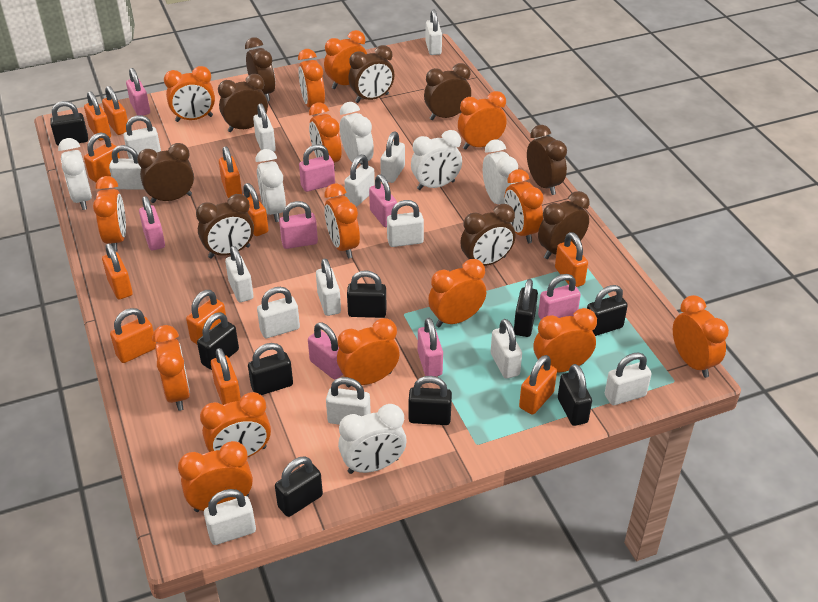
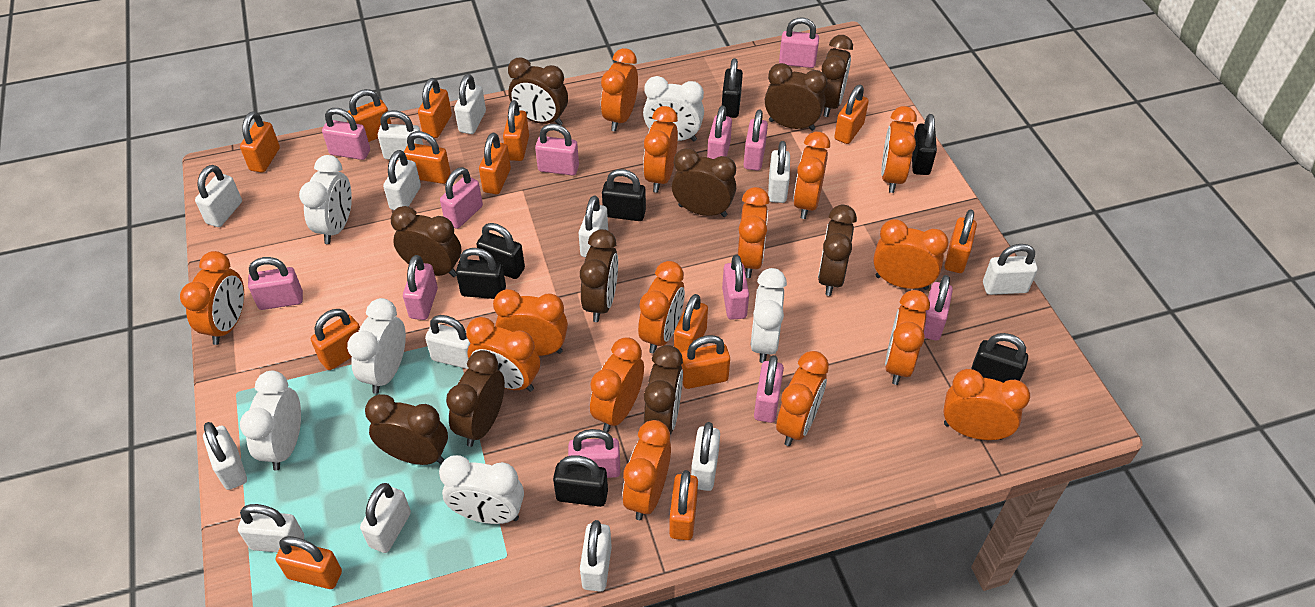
black padlock: [50,101,88,146] [197,312,239,370] [248,343,293,395] [275,457,323,517] [347,270,387,318] [409,376,452,425] [514,279,538,337] [558,364,592,426] [587,285,628,336] = 9 -> [456,248,506,299] [476,223,525,279] [553,455,608,507] [602,169,646,221] [722,58,743,118] [912,114,937,175] [971,333,1028,383] = 7
brown clock: [137,143,194,203] [196,194,254,259] [218,74,268,132] [245,37,275,101] [349,45,394,103] [424,63,471,120] [460,204,515,266] [527,125,567,195] [538,191,590,259] = 9 -> [365,394,448,465] [391,206,461,277] [446,350,505,447] [508,57,568,125] [580,229,618,322] [644,345,683,434] [671,148,736,217] [765,63,827,131] [818,205,857,296] [822,35,853,117] = 10
orange padlock: [84,91,111,141] [84,133,120,183] [102,86,128,135] [102,243,133,299] [110,308,156,363] [186,290,226,344] [211,348,241,405] [219,146,242,198] [243,183,269,236] [519,355,557,415] [555,232,588,287] = 11 -> [240,111,280,173] [276,536,342,589] [311,309,360,370] [347,89,391,142] [404,131,451,184] [418,78,452,138] [479,133,511,194] [503,100,529,161] [669,470,698,540] [674,294,708,353] [681,335,730,389] [834,85,869,144] [945,209,977,273] = 13
pink padlock: [126,68,150,116] [139,196,165,250] [279,201,318,249] [299,144,335,192] [308,322,343,379] [369,174,397,227] [418,318,443,377] [538,274,581,319] = 8 -> [248,257,303,310] [322,108,370,160] [403,255,438,320] [440,167,483,229] [535,124,579,176] [568,429,620,478] [707,106,732,159] [722,255,749,320] [744,110,768,171] [754,355,784,423] [779,17,819,68] [924,275,953,341] = 12
white padlock: [109,145,144,190] [123,115,161,159] [204,489,256,545] [225,246,254,302] [253,104,276,152] [257,287,300,338] [316,259,341,316] [326,377,371,425] [345,155,375,206] [380,132,405,183] [387,200,424,247] [425,9,442,55] [491,319,522,379] [605,352,652,405] = 14 -> [195,165,242,227] [203,422,247,490] [238,504,304,552] [360,483,411,553] [378,110,423,160] [383,150,421,210] [425,315,471,369] [454,74,486,134] [579,196,608,257] [580,520,612,591] [691,422,720,491] [768,141,790,203] [983,244,1038,295] = 13

